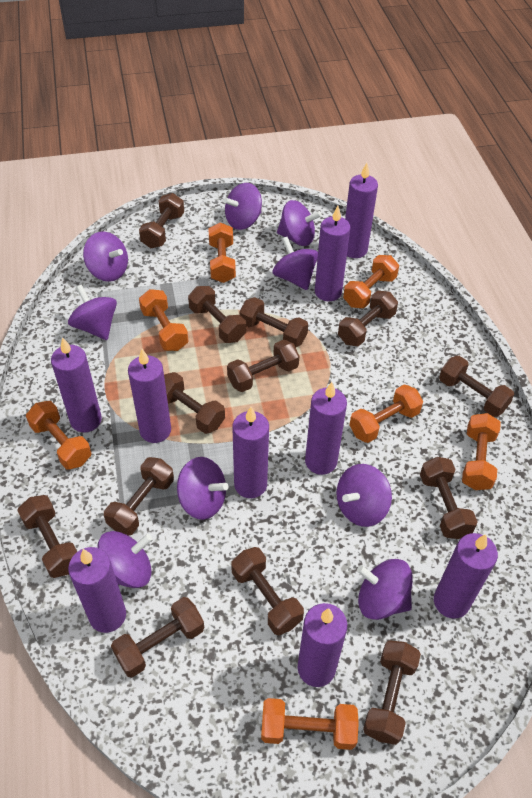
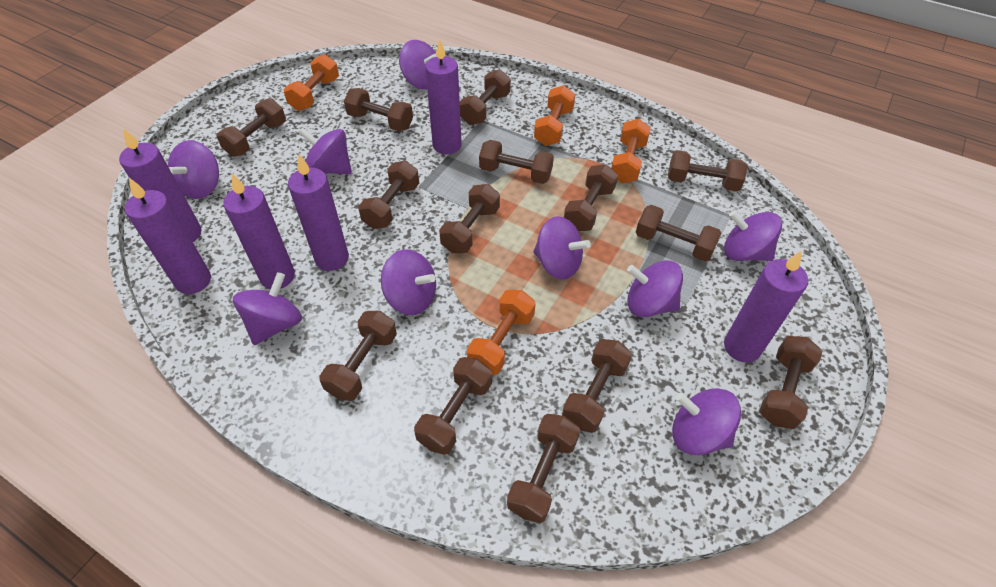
brown dumbbell: [17,495,77,578] [104,457,174,536] [111,597,204,677] [139,193,184,248] [164,372,225,434] [188,286,246,343] [227,340,299,392] [231,547,304,635] [239,297,308,347] [338,291,398,346] [363,640,421,745] [420,457,478,539] [439,356,514,417] = 13 -> [217,98,286,157] [319,311,397,401] [344,88,413,131] [358,161,419,229] [414,357,492,455] [439,184,500,253] [460,69,511,125] [479,140,554,184] [507,414,580,523] [562,339,632,433] [564,164,618,231] [635,205,721,262] [668,150,747,192] [759,336,822,429] = 14
orange dumbbell: [26,401,91,470] [139,289,188,351] [208,222,236,283] [261,698,359,750] [343,255,399,308] [349,385,423,443] [462,413,501,490] = 7 -> [283,54,339,111] [467,290,536,375] [534,85,576,146] [611,119,651,183] = 4
purple candle: [51,337,102,433] [68,547,126,633] [128,349,171,443] [232,407,269,498] [298,603,347,687] [305,382,347,475] [315,206,351,301] [345,163,378,258] [434,533,498,619] = 9 -> [119,128,201,242] [125,178,211,294] [223,173,295,289] [288,155,349,271] [425,39,462,154] [724,250,808,362] = 6

